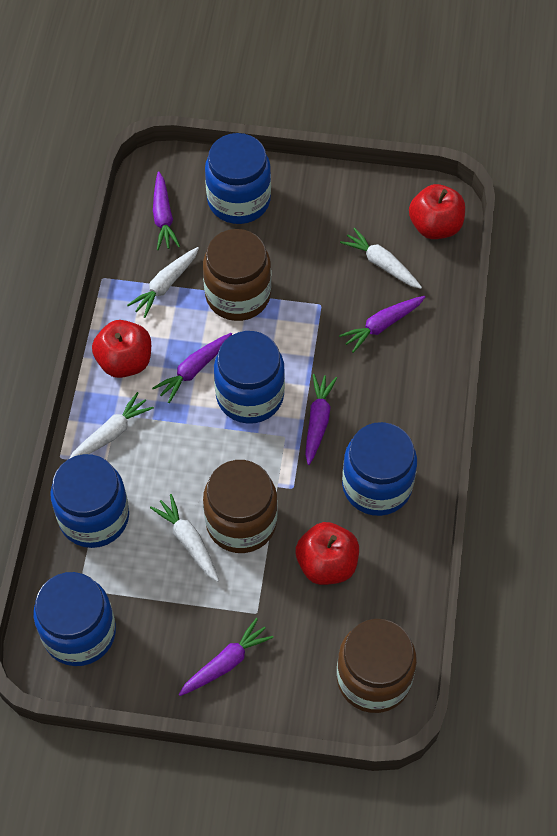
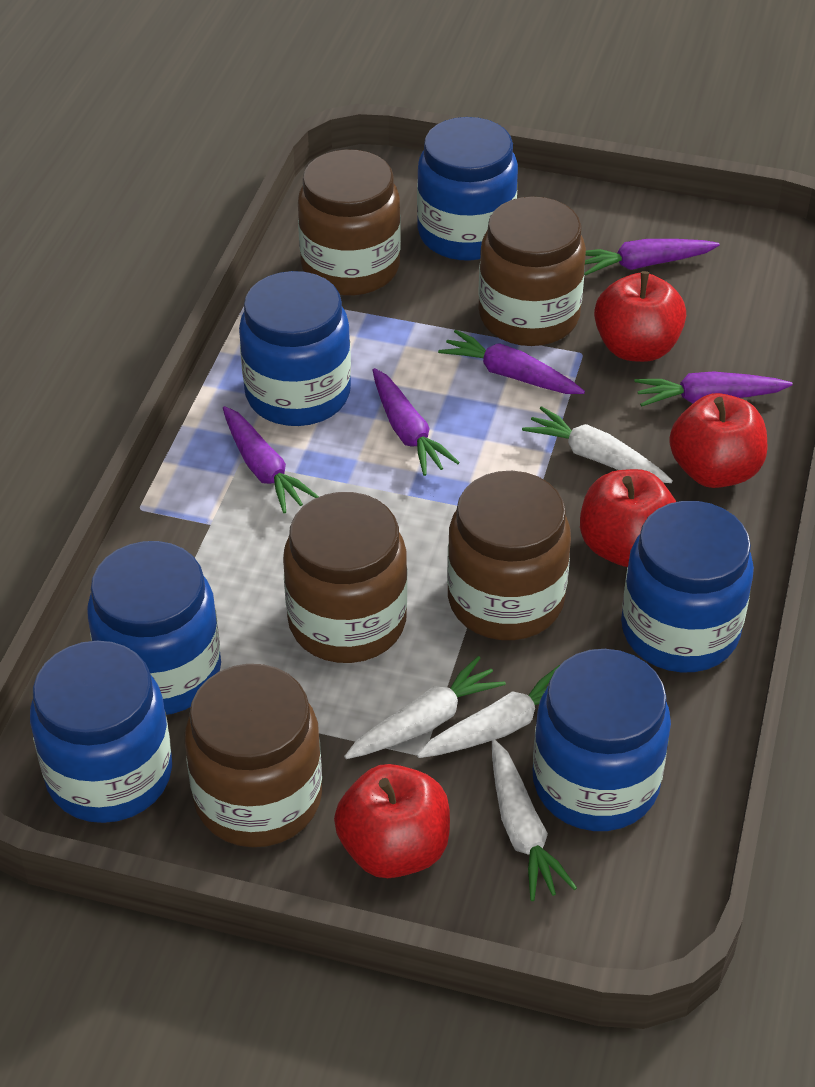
blue jar: [33,572,116,666] [50,454,129,548] [205,133,271,224] [214,331,285,424] [342,422,417,516] = 5 -> [30,641,172,823] [87,541,221,715] [239,271,351,426] [417,117,518,261] [533,649,671,831] [621,501,754,673] = 6
brown jar: [203,229,271,321] [203,460,278,553] [337,619,417,713] = 3 -> [185,664,322,847] [283,492,407,663] [298,149,401,295] [447,471,571,640] [478,196,586,346] = 5
red apple: [92,320,151,378] [296,522,359,585] [409,184,465,239] = 3 -> [334,764,450,878] [580,469,676,567] [594,271,686,362] [669,393,767,488] = 4

